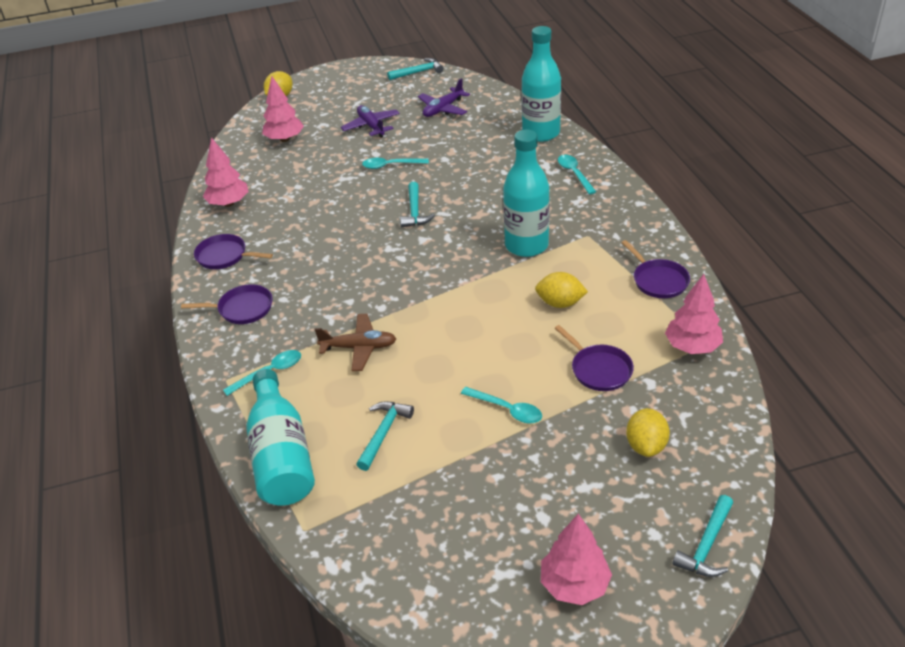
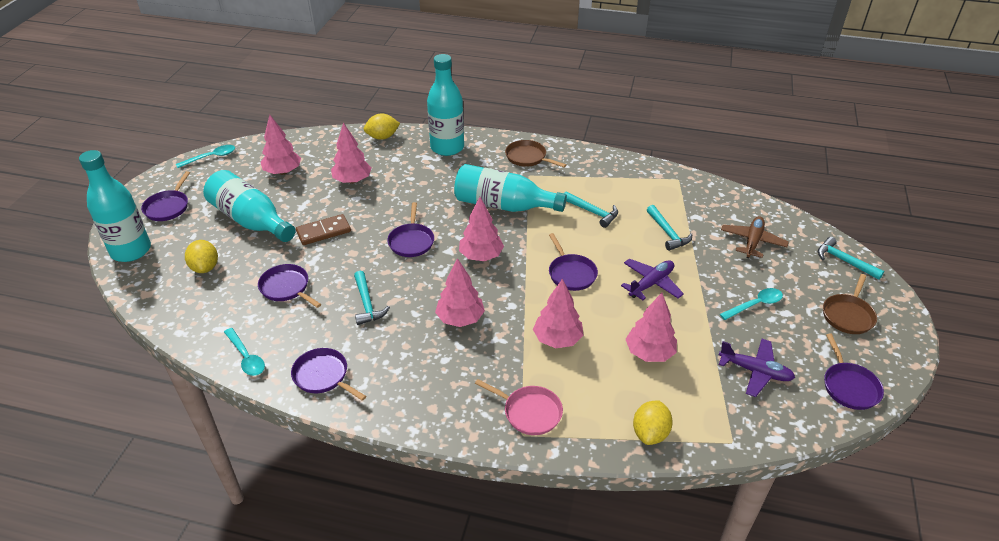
brown domino: none = 0 -> [296,214,351,245] = 1
brown pan: none = 0 -> [505,140,566,168] [823,274,877,334] = 2
pink pan: none = 0 -> [475,379,563,435] = 1
pink tree: [203,137,248,207] [262,76,304,142] [541,514,612,605] [665,274,723,354] = 4 -> [260,115,301,175] [331,123,372,184] [435,258,485,327] [459,197,504,261] [533,279,584,348] [626,293,677,362] = 6
purple pan: [181,284,273,324] [194,234,273,269] [555,325,634,391] [621,240,690,298] = 4 -> [141,171,190,221] [258,264,321,308] [291,348,366,401] [387,202,434,257] [549,233,598,291] [824,333,884,410] = 6
turquoise bottle: [246,369,315,506] [503,130,550,257] [521,26,561,142] = 3 -> [79,150,151,262] [203,170,296,242] [427,54,464,156] [454,164,567,212] = 4
turquoise spoon: [223,350,301,396] [362,158,429,169] [461,387,542,424] [558,155,596,194] = 4 -> [176,145,235,168] [224,328,265,376] [720,288,783,320] = 3

